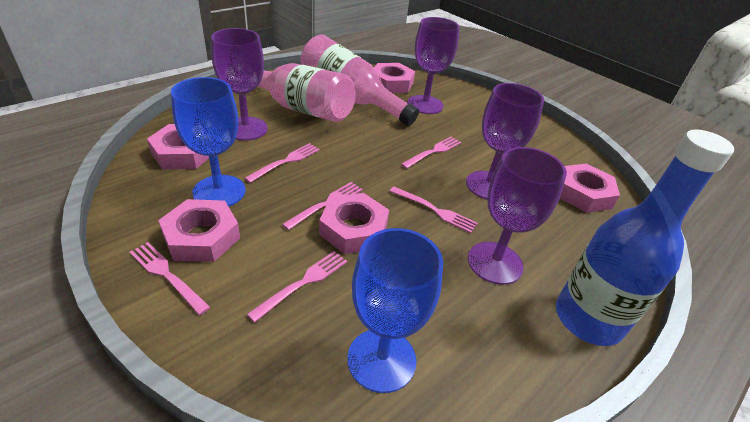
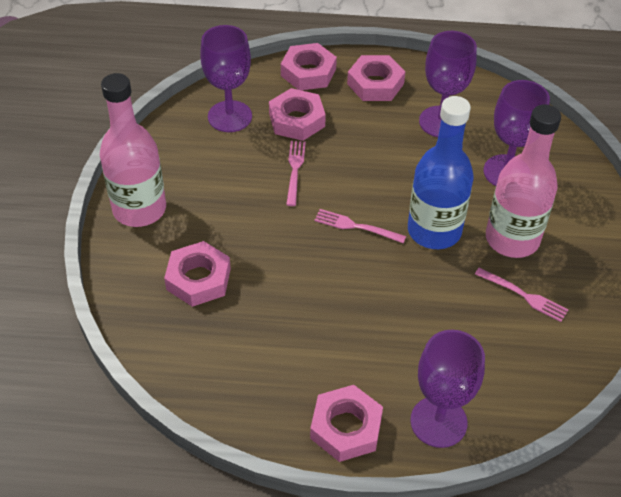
blue goblet: [171,77,246,207] [347,228,443,393] = 2 -> none = 0
pink fork: [130,242,210,315] [244,143,320,183] [247,251,347,322] [282,182,362,230] [389,187,478,233] [401,137,461,169] = 6 -> [286,141,306,206] [314,209,406,243] [475,268,569,322] = 3

